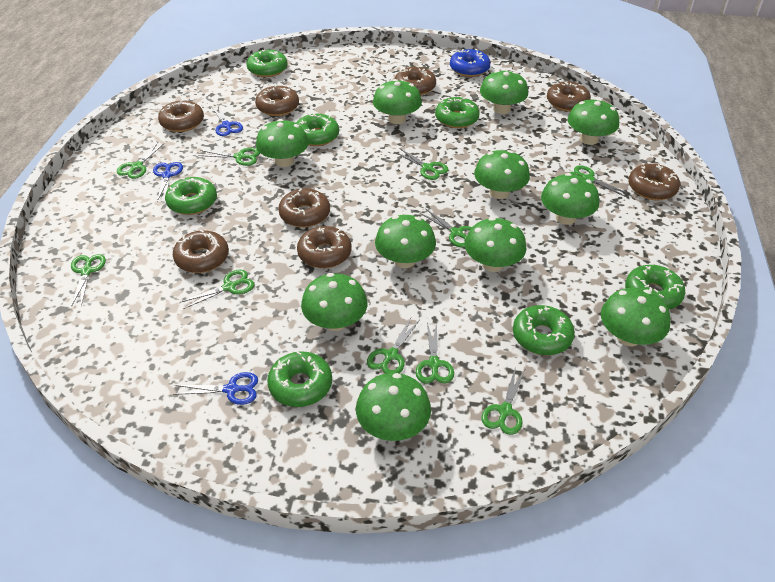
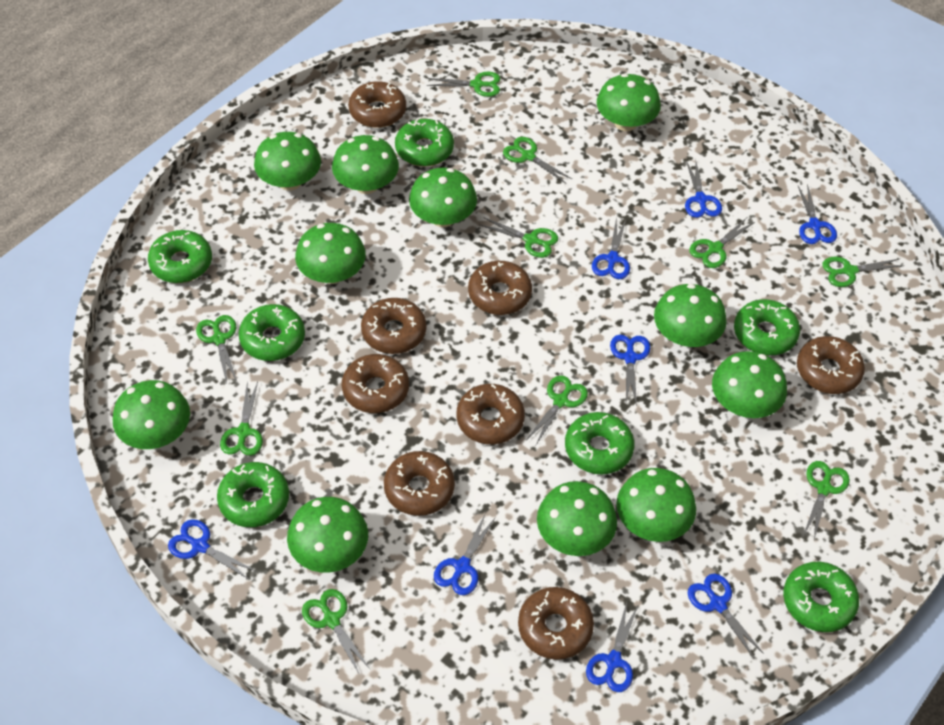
blue donut: [450,49,491,77] = 1 -> none = 0
blue scissors: [153,162,183,202] [173,372,258,405] [212,104,243,136] = 3 -> [168,519,256,580] [434,514,496,595] [586,602,639,692] [592,217,630,279] [610,335,650,406] [685,159,722,218] [688,574,764,660] [798,184,837,244] = 8

